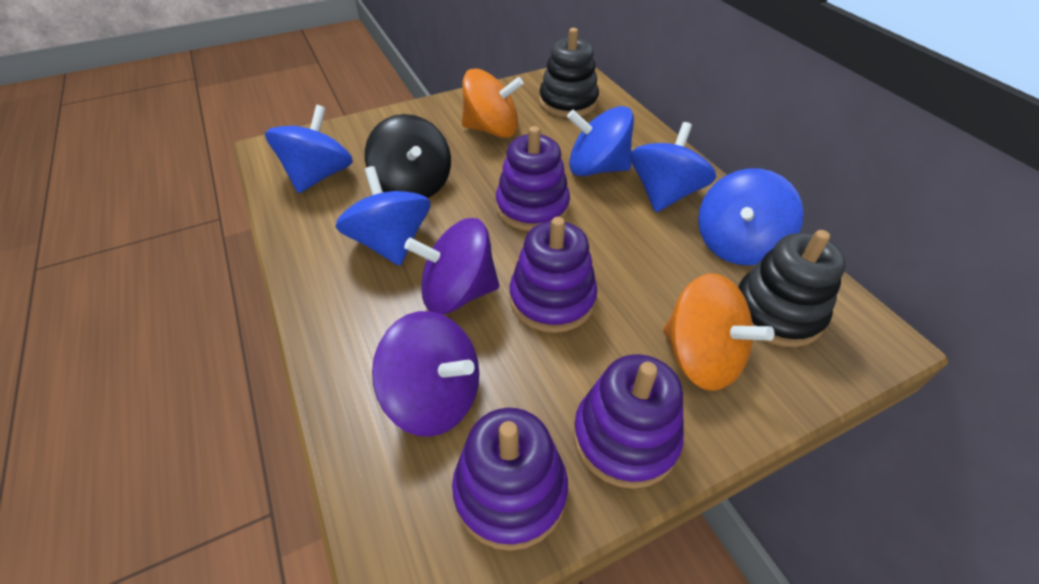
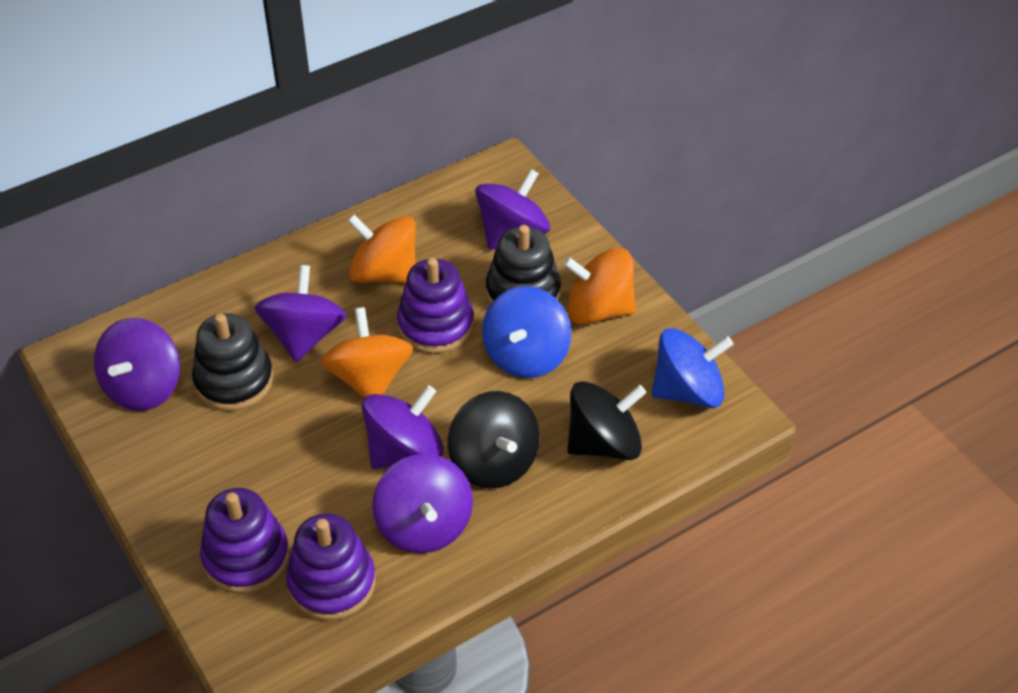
black spinning top: [365,114,451,198] = 1 -> [448,391,540,488] [567,381,646,460] = 2
blue spinning top: [265,105,353,193] [336,166,431,266] [567,106,634,176] [630,122,716,212] [698,168,804,265] = 5 -> [482,286,572,378] [652,328,733,408] = 2
orange spinning top: [462,69,524,138] [663,274,774,391] = 2 -> [320,307,413,398] [347,214,416,283] [563,248,636,325] = 3
purple spinning top: [372,311,479,437] [404,218,499,314] = 2 -> [94,318,180,411] [255,265,347,362] [362,385,444,469] [372,454,473,553] [475,169,550,250] = 5
purple stacking toy: [452,408,568,551] [496,126,570,231] [510,217,597,333] [573,354,684,489] = 4 -> [200,488,290,594] [286,514,376,621] [397,258,474,354] = 3

